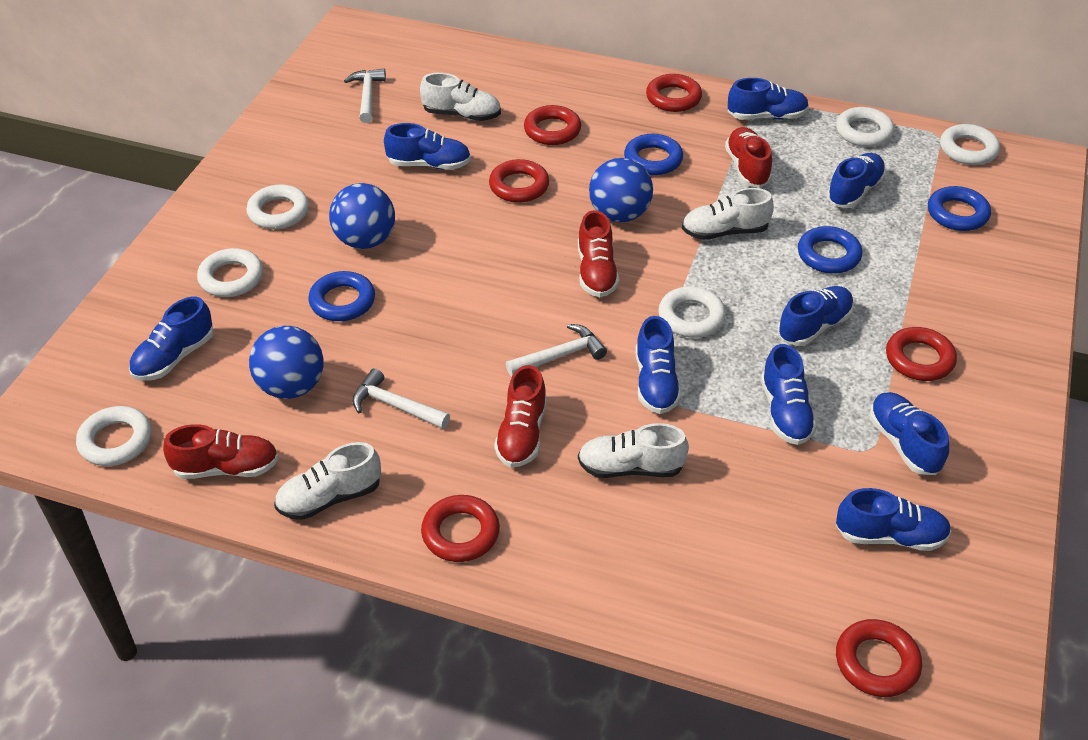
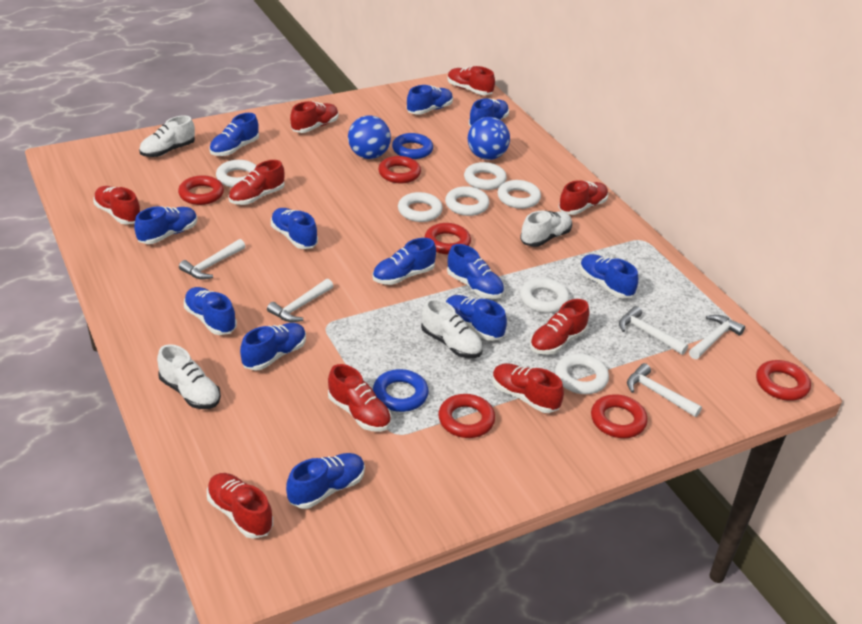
blue ball: [249,326,323,399] [329,183,395,249] [589,158,653,222] = 3 -> [348,115,391,159] [468,117,510,160] = 2
blue ring: [308,271,375,321] [624,134,683,175] [798,226,863,274] [928,186,991,231] = 4 -> [373,369,429,412] [392,133,433,159] = 2
blue shoe: [129,297,214,381] [384,123,471,170] [635,316,681,414] [728,78,809,120] [761,344,817,445] [778,286,854,346] [827,153,886,208] [836,488,951,551] [869,392,949,475] = 9 -> [134,206,197,244] [184,287,237,335] [209,113,259,156] [240,323,306,371] [271,208,318,249] [286,453,365,509] [372,238,436,285] [407,85,453,115] [446,295,507,341] [447,244,504,299] [469,99,509,126] [580,254,638,298] = 12
red shoe: [163,424,279,479] [494,365,547,468] [578,210,619,297] [725,127,772,188] = 4 -> [93,186,141,224] [207,473,273,539] [228,160,285,205] [290,101,338,133] [328,364,391,432] [448,66,495,95] [492,363,564,413] [530,299,589,355] [559,180,608,215] = 9
white hammer: [344,69,386,123] [352,368,450,429] [506,324,607,376] = 3 -> [179,239,245,279] [267,279,333,322] [619,306,688,355] [627,363,702,417] [689,315,745,359] = 5
white ring: [76,406,152,466] [197,248,263,297] [246,184,309,229] [658,286,726,338] [836,107,894,147] [940,124,1000,165] = 6 -> [216,160,257,187] [398,192,443,222] [445,186,489,216] [464,162,507,190] [498,180,541,209] [520,278,570,313] [555,354,609,394] = 7

